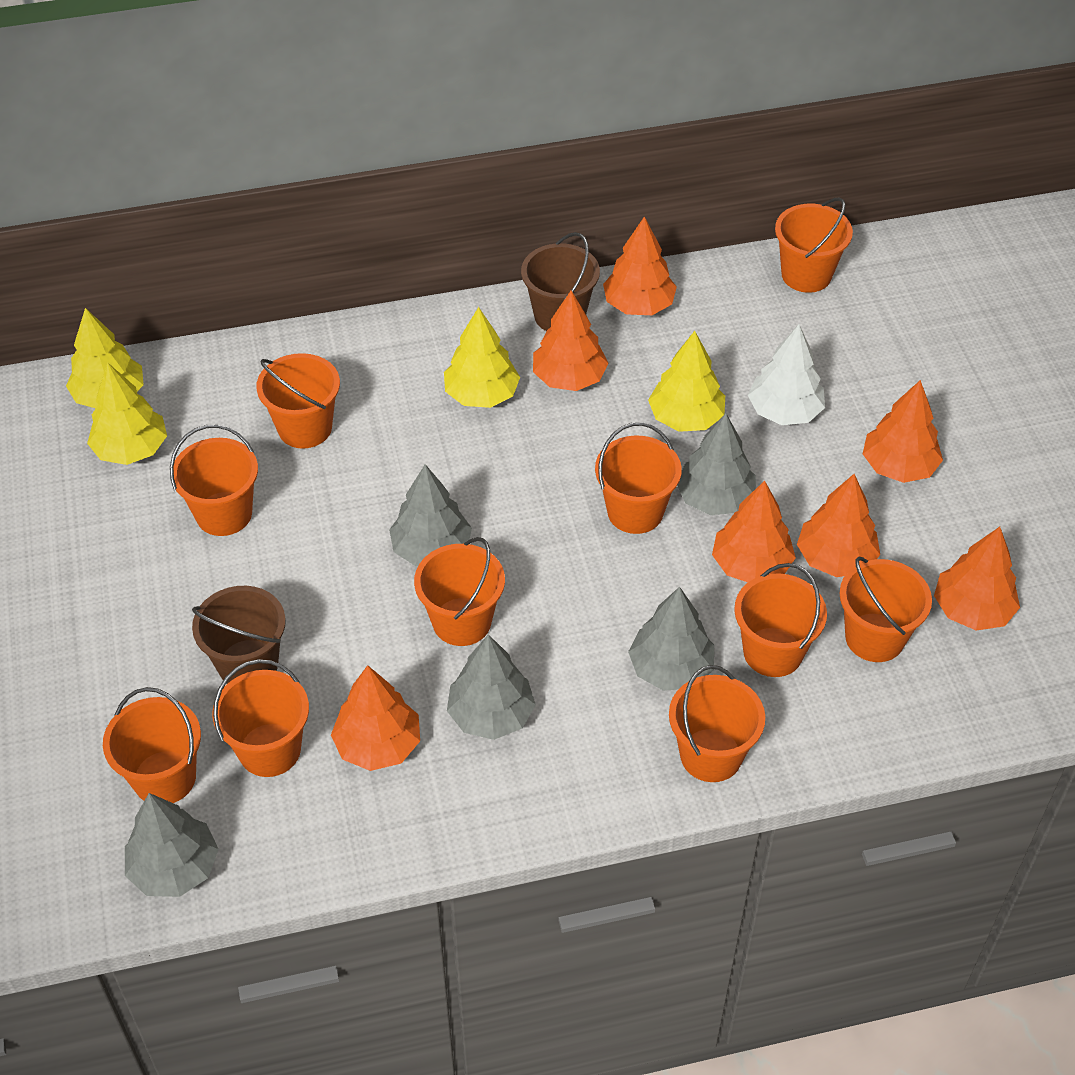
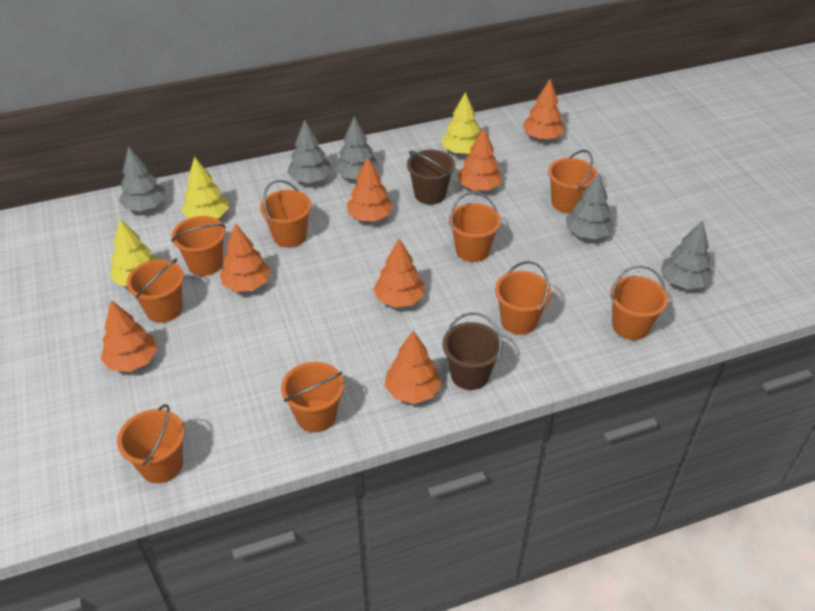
orange bucket: [103,687,201,803] [170,425,258,536] [212,659,309,777] [256,353,340,449] [414,537,505,646] [595,422,682,534] [669,665,765,782] [734,563,827,677] [775,198,853,293] [839,557,932,662] = 10 -> [117,404,185,484] [127,259,184,323] [171,216,226,276] [260,180,312,248] [281,362,344,433] [449,192,501,262] [495,261,552,335] [548,150,597,213] [610,265,668,340] = 9
white tree: [748,324,825,425] = 1 -> none = 0
yellow tree: [66,308,143,408] [87,363,167,465] [444,307,520,408] [648,331,725,432] = 4 -> [110,219,158,286] [182,157,229,219] [442,92,480,154] = 3

